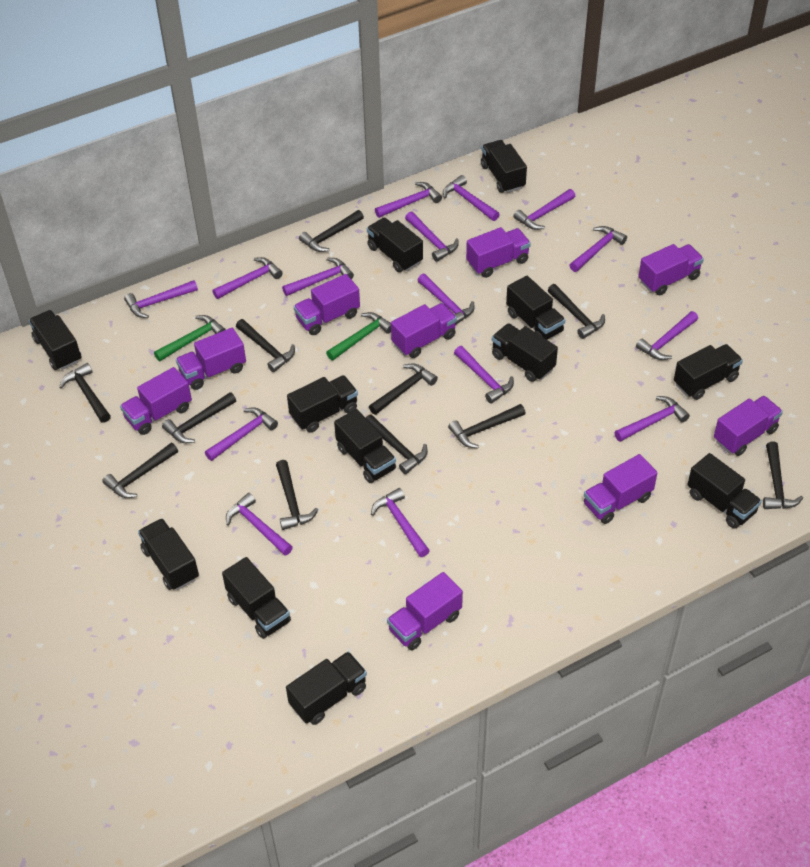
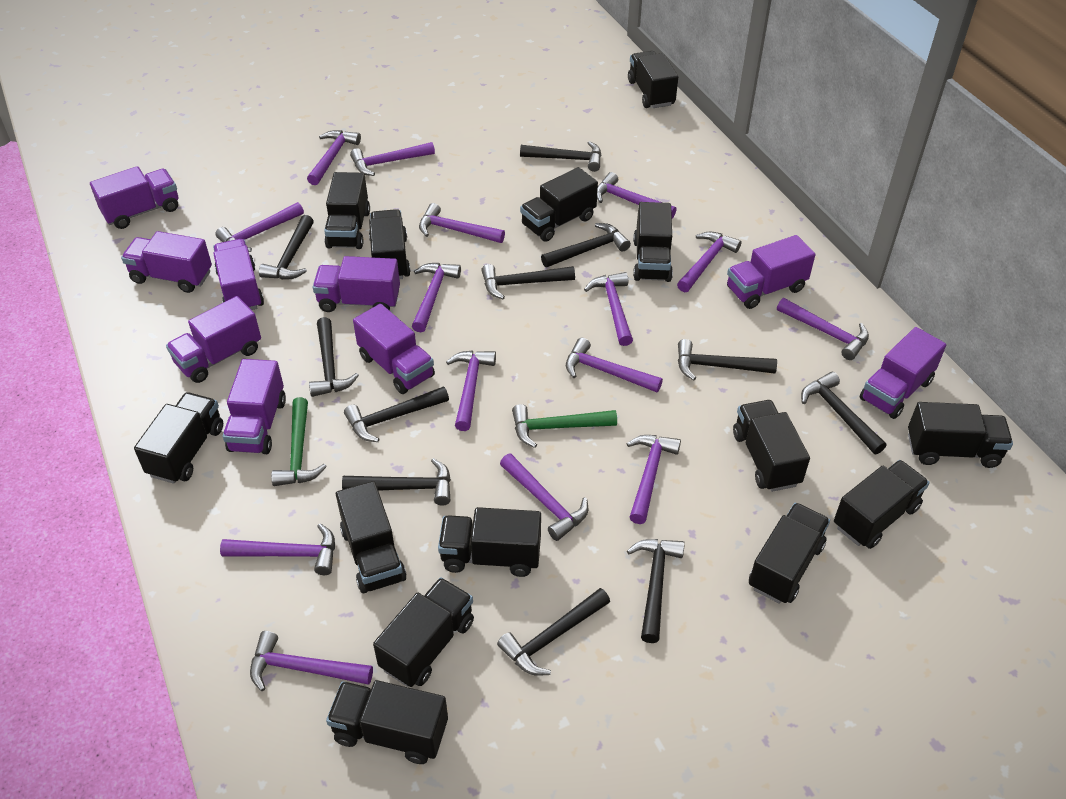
black truck: [29,310,82,370] [138,518,199,590] [222,557,291,639] [286,651,367,725] [287,375,358,433] [334,409,396,483] [367,218,423,272] [481,140,527,193] [492,323,558,382] [506,276,565,340] [674,344,743,400] [687,453,762,529] = 12 -> [134,392,223,484] [324,172,370,249] [326,680,448,764] [336,481,407,593] [369,209,411,279] [373,577,474,687] [438,507,541,577] [520,167,598,242] [628,51,678,108] [633,202,673,282] [733,400,810,492] [749,503,830,604] [834,460,930,549] [908,402,1013,468] = 14

